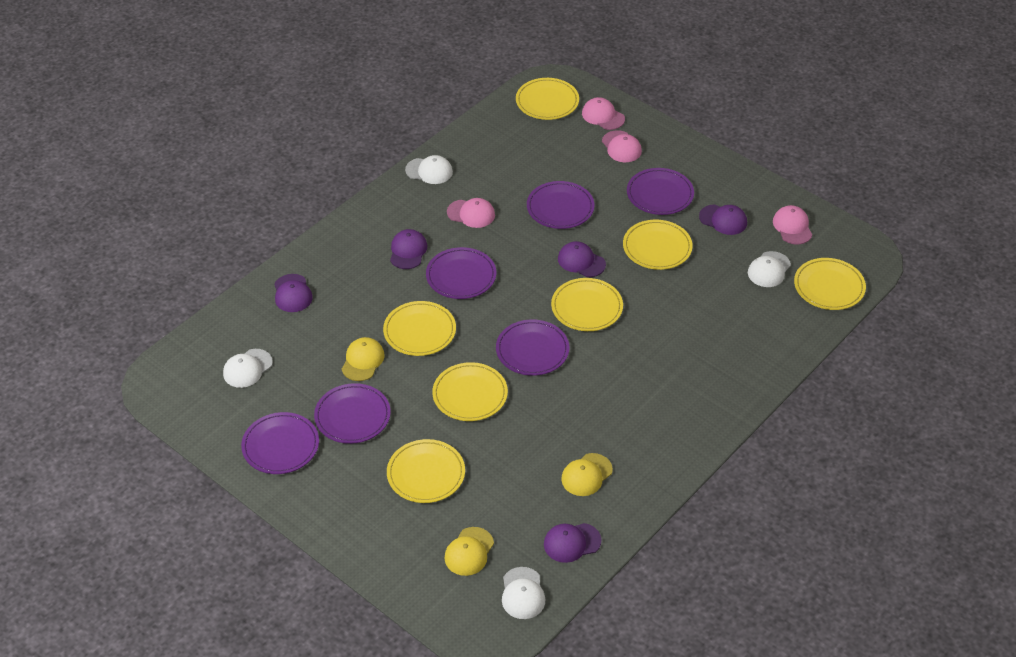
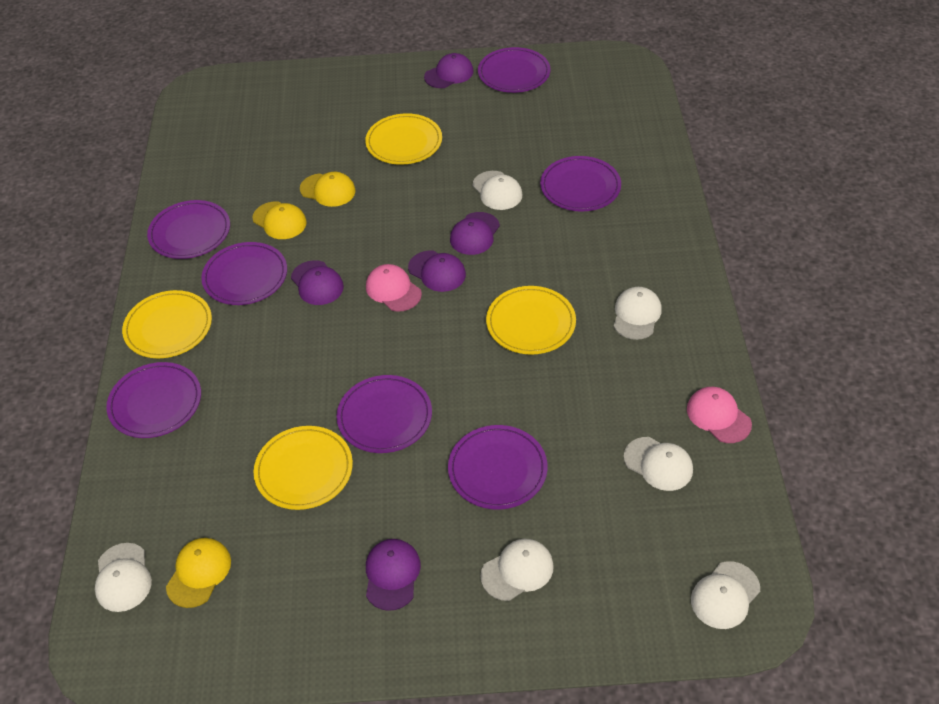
pink cap: [447,198,495,228] [582,97,625,130] [602,130,642,162] [773,205,812,245] = 4 -> [366,264,422,312] [687,387,752,443] = 2
purple plate: [241,412,319,474] [314,383,391,444] [426,247,496,299] [496,319,569,376] [527,181,595,229] [627,168,694,215] = 6 -> [106,362,201,438] [147,200,230,259] [201,242,287,305] [337,375,432,453] [448,425,547,509] [478,47,551,93] [540,156,621,212] = 7
white cap: [223,349,273,388] [405,155,453,184] [502,567,545,619] [748,251,791,287] = 4 -> [95,543,152,612] [473,171,523,210] [480,539,554,601] [613,287,662,340] [624,437,693,491] [691,561,760,629] = 6
yellow plate: [383,301,456,356] [387,439,465,503] [432,362,508,421] [516,78,579,120] [551,278,623,331] [623,220,693,270] [794,258,866,310] = 7 -> [122,290,212,358] [254,426,353,510] [365,113,442,165] [486,286,576,355] = 4

